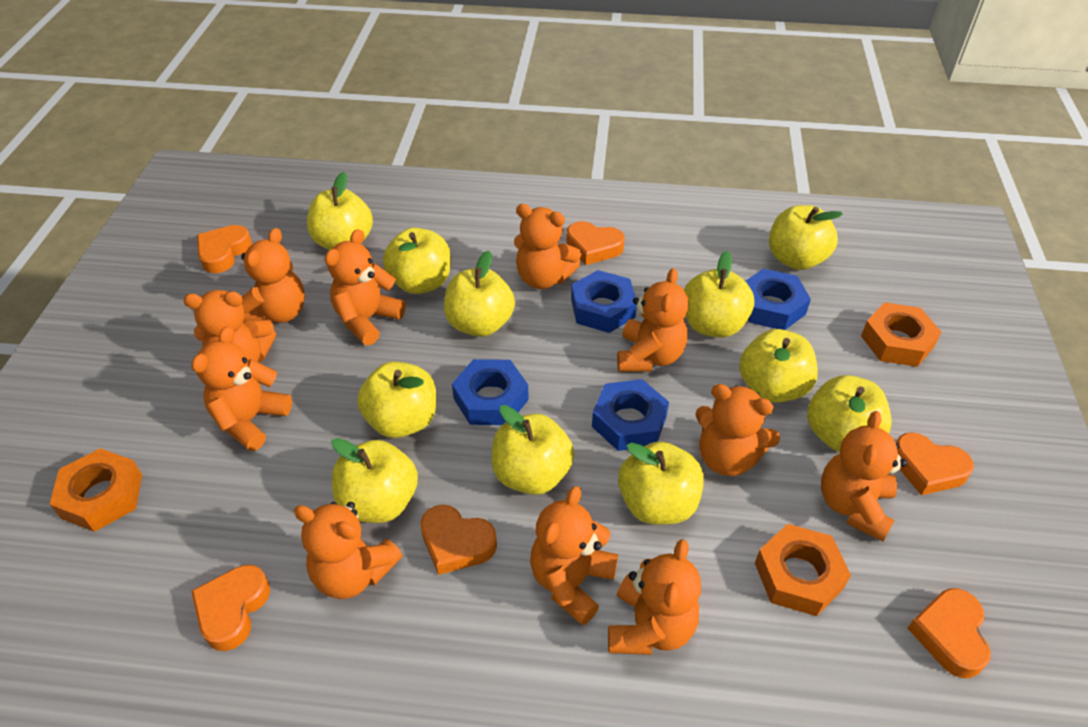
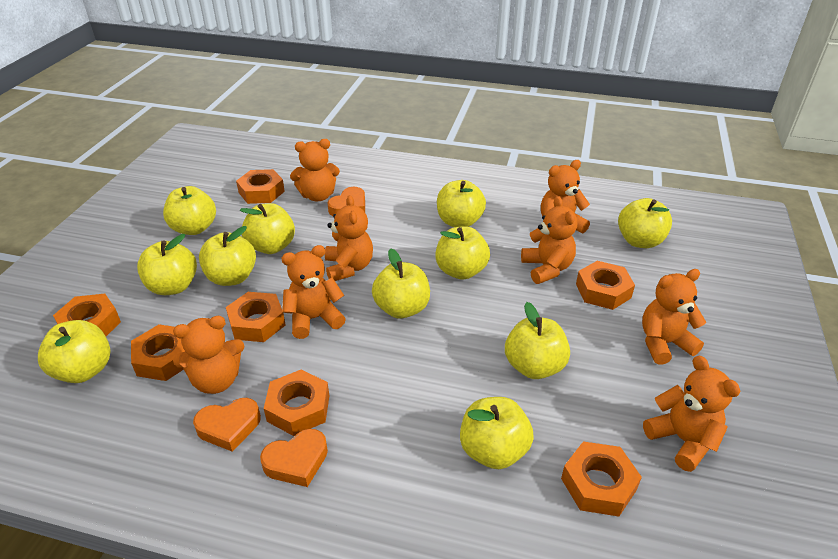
blue nut: [452,359,529,425] [571,270,637,333] [592,379,669,451] [745,268,811,330] = 4 -> none = 0
orange heart: [191,565,270,651] [197,225,252,273] [420,505,497,575] [566,221,625,265] [896,432,974,495] [907,588,991,678] = 6 -> [193,398,261,452] [260,429,328,487] [328,187,365,216] = 3
orange nut: [50,448,142,532] [755,524,851,616] [861,302,941,367] = 3 -> [53,294,121,336] [131,324,185,381] [226,292,286,342] [236,169,285,204] [264,369,329,436] [561,441,642,516] [576,261,635,310] = 7
orange teddy bear: [183,290,276,362] [192,326,292,451] [241,228,305,323] [293,502,403,599] [325,229,406,345] [514,204,581,289] [530,486,618,625] [608,539,701,655] [617,268,688,372] [695,384,780,476] [821,411,907,542] = 11 -> [173,316,245,394] [281,245,346,339] [290,139,340,201] [325,195,373,281] [521,196,577,284] [541,160,590,233] [642,269,706,365] [643,356,741,472] = 8

